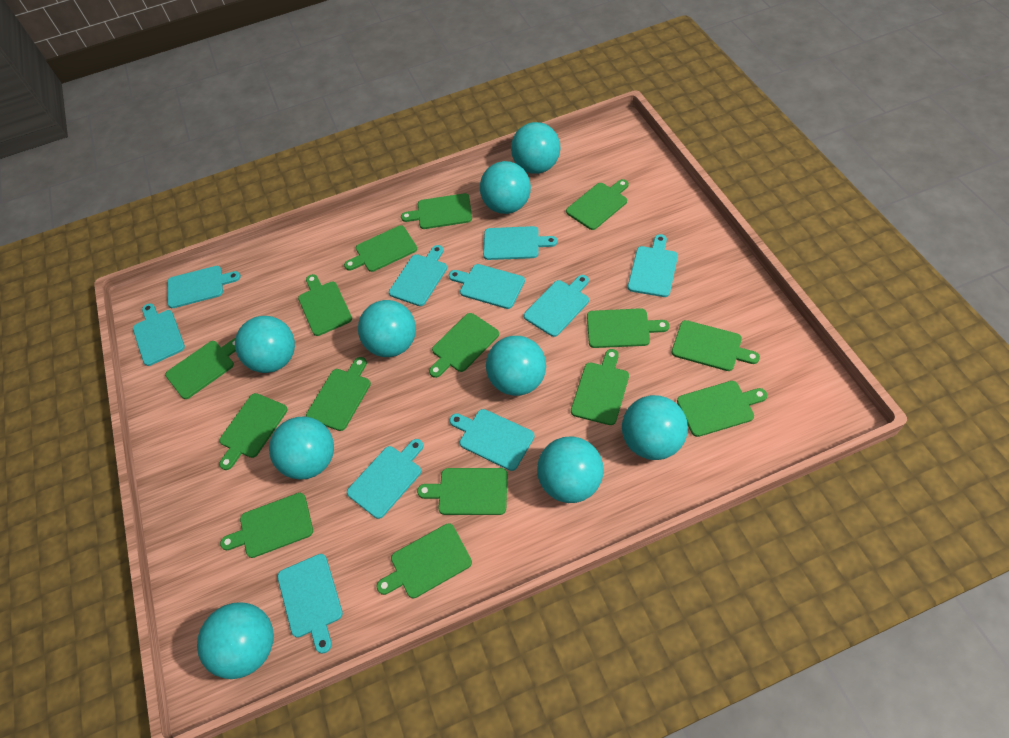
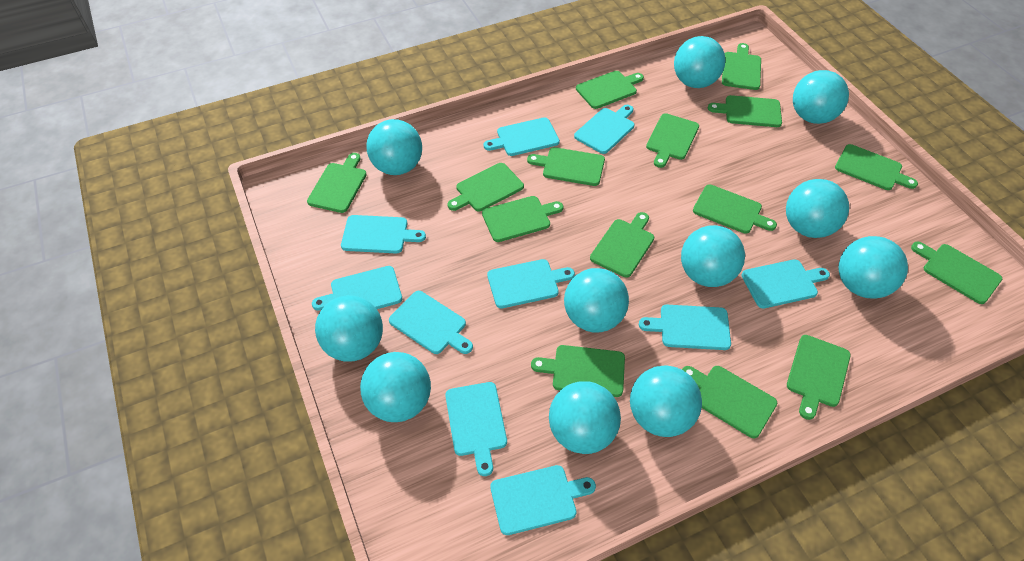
turquoise ball: [197,602,274,679] [235,316,295,373] [269,416,334,480] [358,300,416,357] [480,161,531,214] [486,336,546,396] [511,122,560,174] [537,436,603,503] [622,395,688,460] = 9 -> [315,295,383,362] [360,352,431,422] [367,119,422,175] [549,381,621,454] [564,268,629,332] [630,365,702,437] [674,36,725,88] [681,225,745,287] [786,179,849,238] [793,70,849,124] [838,236,908,299] = 11

